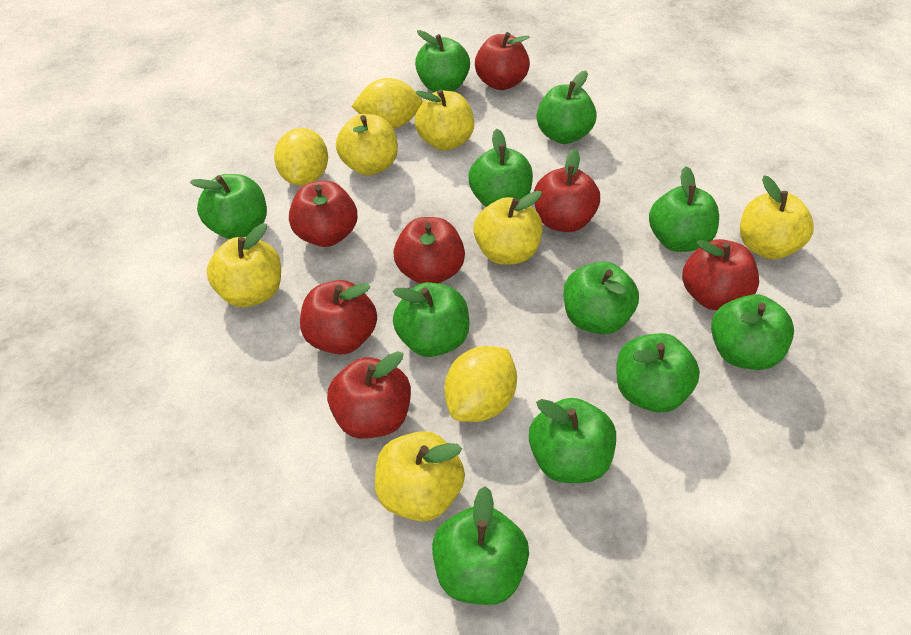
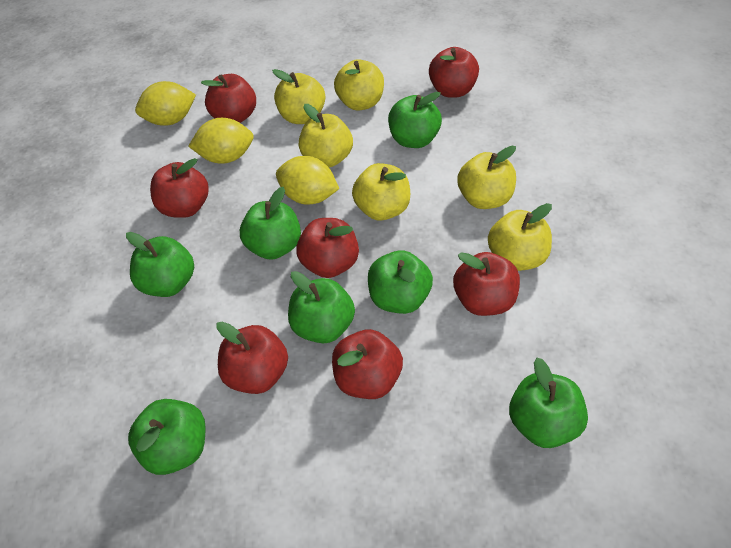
green apple: [190,174,267,239] [393,282,469,357] [415,30,470,92] [432,486,529,605] [468,129,533,207] [529,398,616,483] [537,71,597,144] [563,261,639,334] [616,333,700,412] [649,166,719,252] [711,294,794,370] = 11 -> [126,232,194,297] [128,399,206,475] [240,187,301,260] [288,271,355,343] [368,250,433,314] [388,92,442,148] [509,358,588,448] = 7

